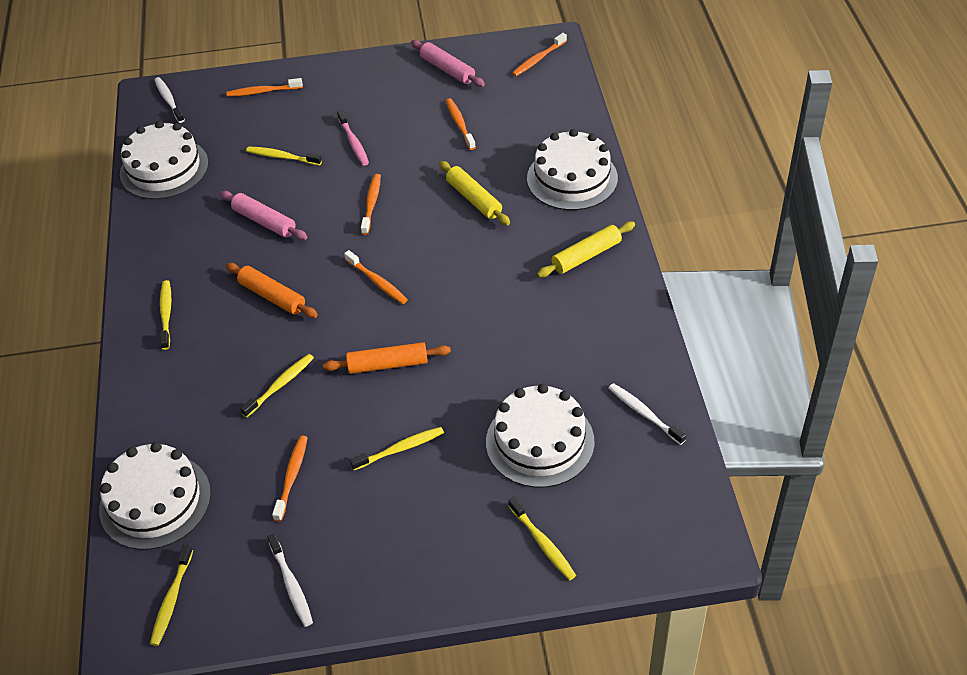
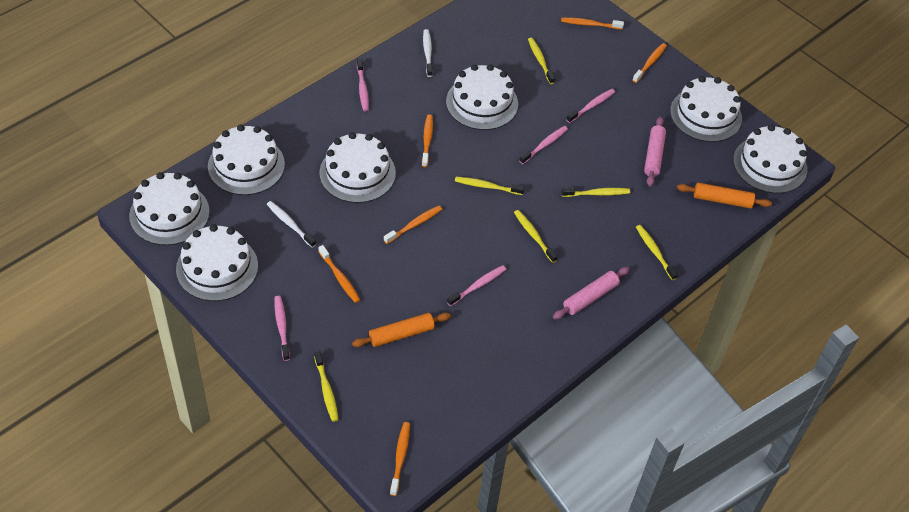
pink toothbrush: [337,110,369,166] = 1 -> [275,296,290,361] [357,58,369,111] [447,265,506,306] [519,126,568,164] [566,89,615,123] = 5
white cake: [99,442,211,550] [120,121,209,199] [486,384,595,488] [527,129,618,210] = 4 -> [129,172,210,245] [176,224,258,301] [208,125,285,195] [319,132,396,203] [446,64,518,130] [670,76,742,142] [733,125,807,193] = 7
white toothbrush: [154,77,185,123] [267,534,313,627] [609,383,686,445] = 3 -> [267,201,316,248] [423,29,433,77] = 2
yellow rolling pin: [439,161,510,225] [537,221,635,277] = 2 -> none = 0

